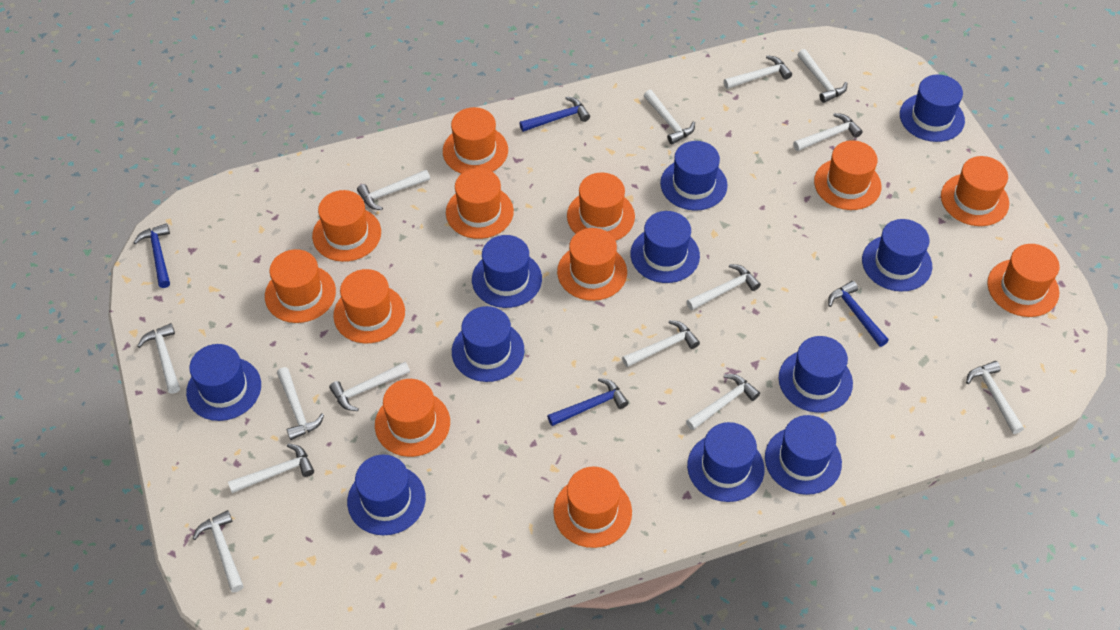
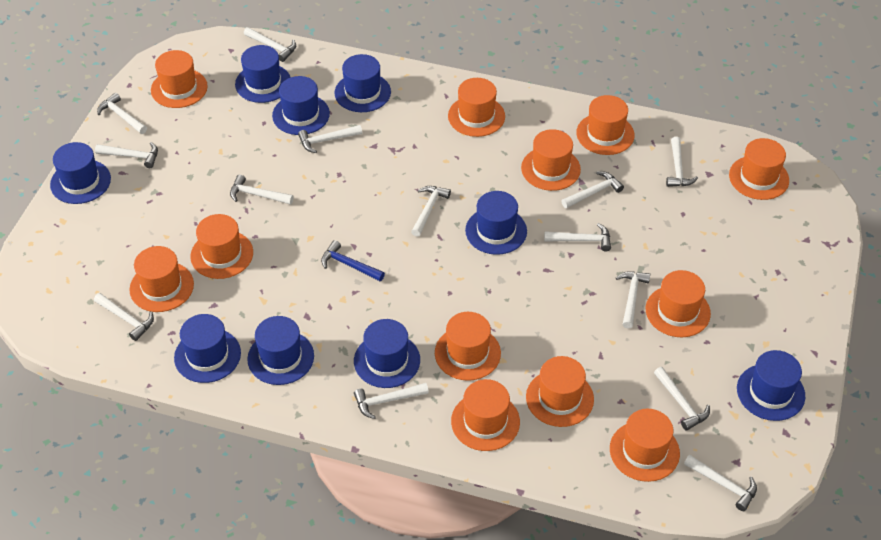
blue hammer: [133,223,170,288] [519,97,590,132] [547,378,629,426] [828,281,889,347] = 4 -> [321,240,385,281] = 1
blue hat: [186,344,261,421] [347,454,426,535] [452,306,524,382] [472,235,542,308] [630,211,700,283] [660,141,727,211] [687,422,765,502] [765,415,842,495] [778,336,853,413] [862,219,932,292] [900,75,965,142] = 11 -> [50,142,111,204] [174,314,241,383] [235,45,291,103] [247,316,314,385] [272,76,330,135] [335,54,391,112] [354,319,420,388] [465,191,527,255] [737,350,805,421] = 9

